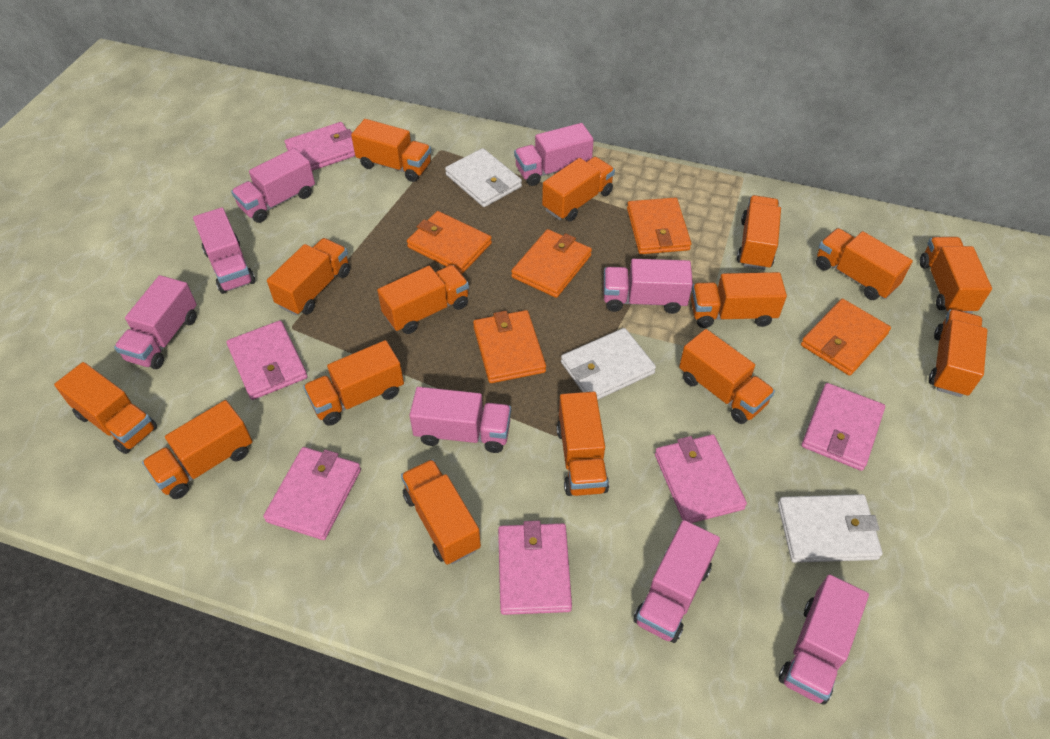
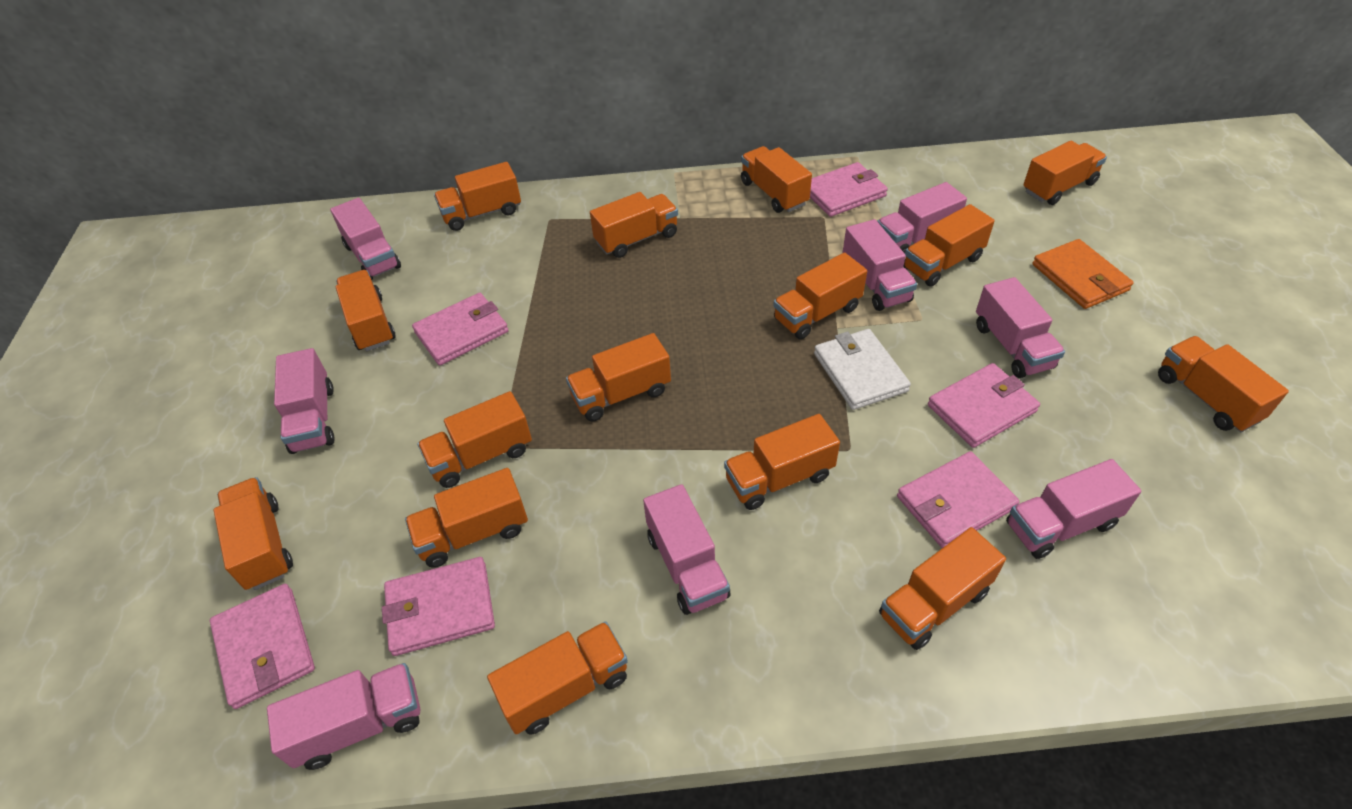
orange wallet: [407,211,492,274] [473,310,546,383] [511,229,592,298] [627,198,691,254] [801,299,891,376] = 5 -> [1032,239,1134,309] = 1
white wallet: [445,148,522,207] [561,328,656,400] [778,494,883,563] = 3 -> [814,329,911,410] = 1

